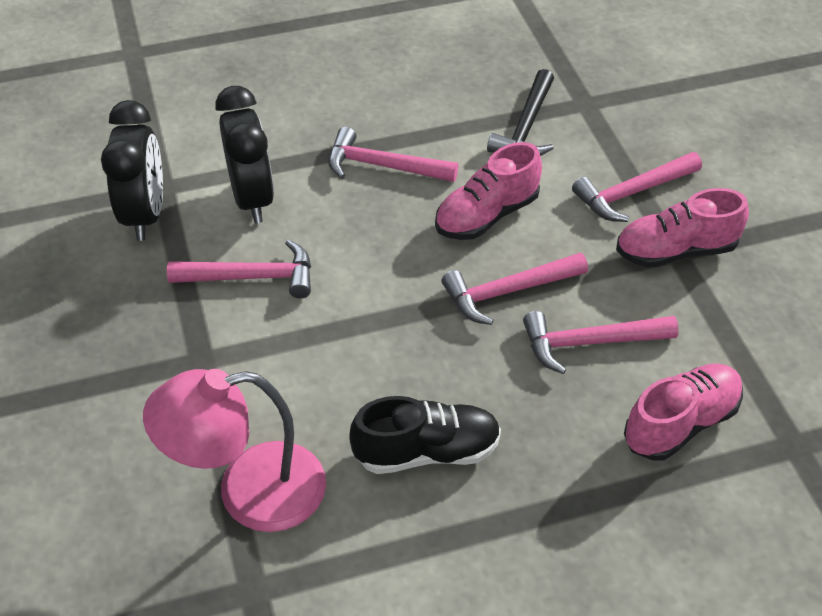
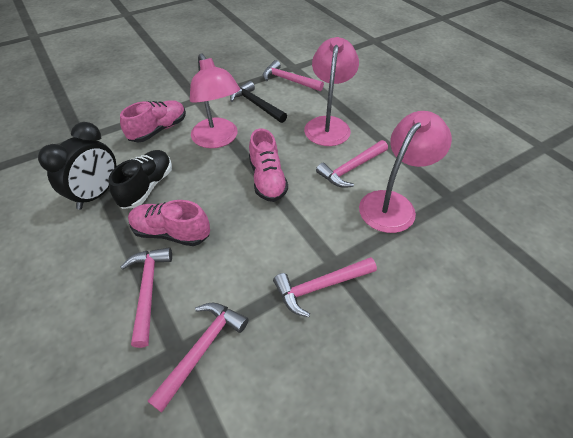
black clock: [101,100,163,241] [216,86,274,223] = 2 -> [38,122,116,210] = 1
pink lamp: [143,369,326,532] = 1 -> [190,53,240,148] [304,37,359,146] [359,111,452,233] = 3

